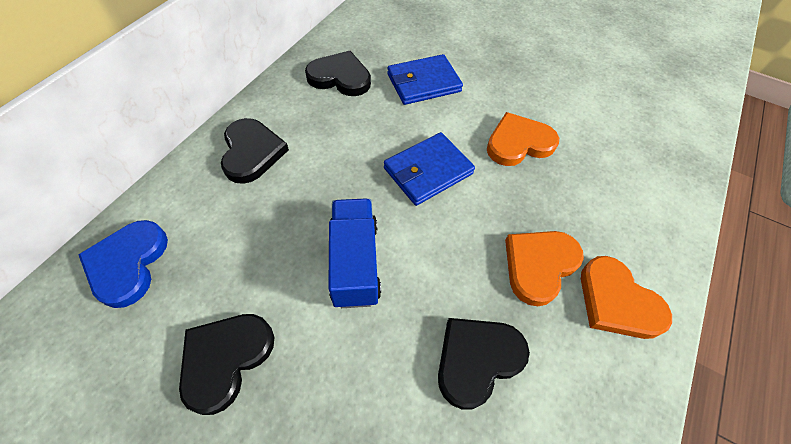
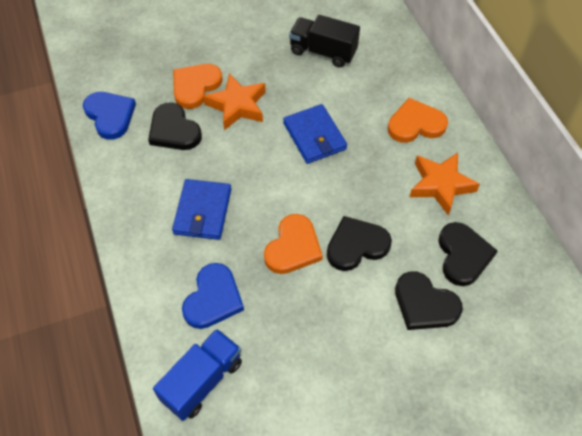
black truck: none = 0 -> [289,15,360,67] = 1
blue heart: [78,220,168,308] = 1 -> [83,92,136,140] [182,263,244,329] = 2
orange star: none = 0 -> [203,73,266,130] [410,153,480,215] = 2

